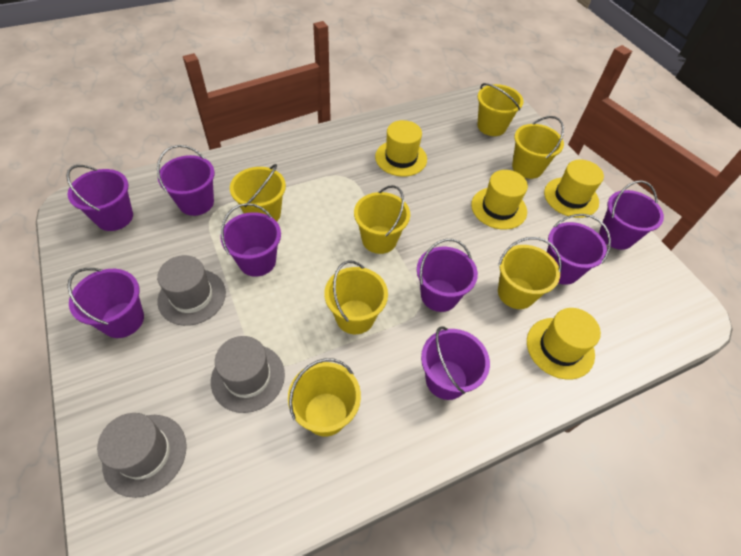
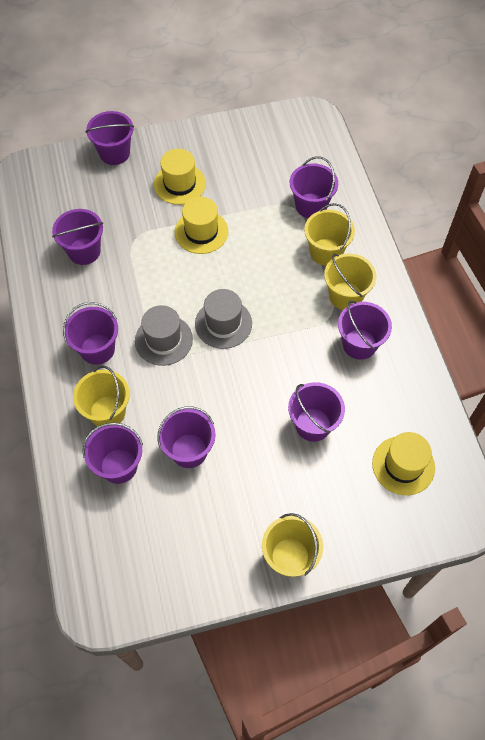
grey hat: [97,413,187,498] [157,255,226,326] [211,336,285,413] = 3 -> [135,305,193,366] [195,289,252,349] = 2
yellow bucket: [230,164,286,222] [288,358,361,436] [325,260,388,334] [354,185,410,254] [477,83,523,136] [498,237,562,309] [512,116,564,179] = 7 -> [73,366,130,426] [262,513,323,577] [304,203,355,266] [324,253,376,310] = 4
yellow hat: [375,120,427,177] [471,170,528,230] [527,308,601,380] [544,160,604,218] = 4 -> [154,149,206,205] [175,197,228,254] [372,432,435,495] = 3

